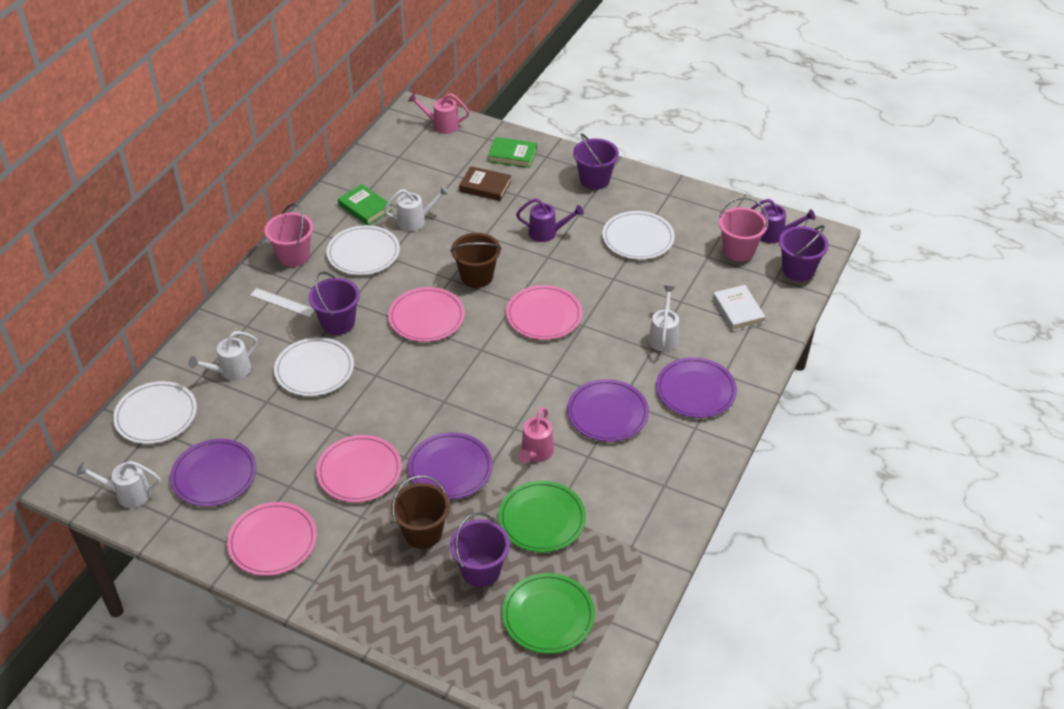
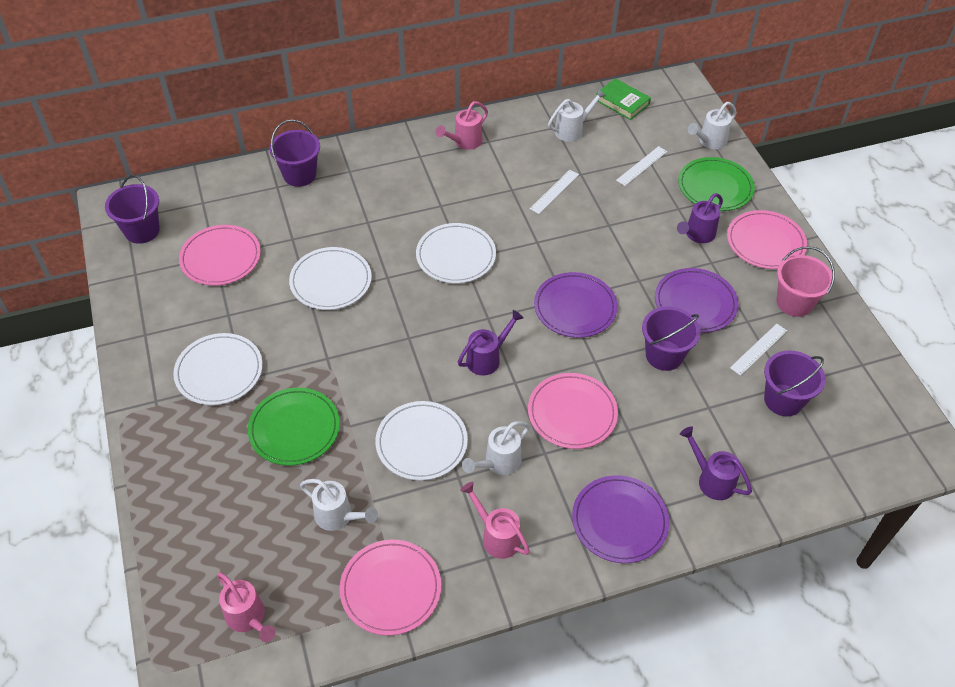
brown book: [459,166,511,201] = 1 -> none = 0
brown bucket: [391,475,450,549] [450,233,502,288] = 2 -> none = 0
green book: [338,184,392,225] [488,137,537,168] = 2 -> [596,78,651,120] = 1
pink bucket: [265,203,313,267] [719,197,768,261] = 2 -> [777,246,835,317] = 1
pink watering can: [408,93,470,134] [518,407,554,463] = 2 -> [217,572,275,642] [436,101,488,150] [460,482,530,559] = 3
purple plate: [170,439,257,507] [408,432,493,500] [567,379,649,442] [656,357,737,418] = 4 -> [534,272,618,338] [572,475,669,563] [655,268,739,333] = 3
purple watering can: [516,198,584,242] [750,199,815,243] = 2 -> [458,310,524,376] [677,193,723,243] [680,426,752,500] = 3
white book: [713,285,765,331] = 1 -> none = 0
white ruler: [250,288,315,317] = 1 -> [530,170,579,214] [616,146,667,186] [730,324,787,376] = 3

